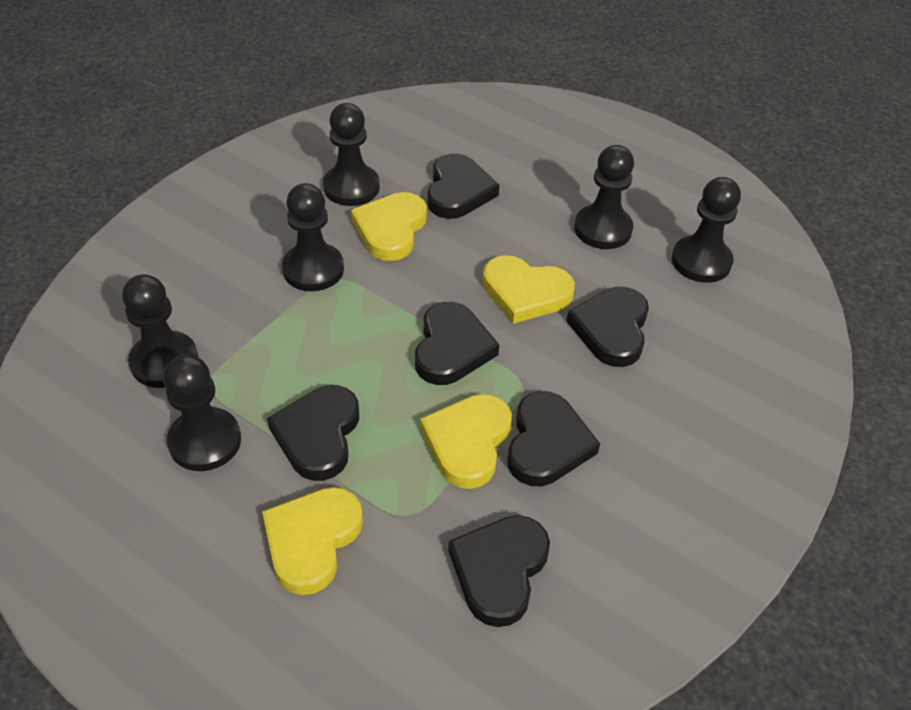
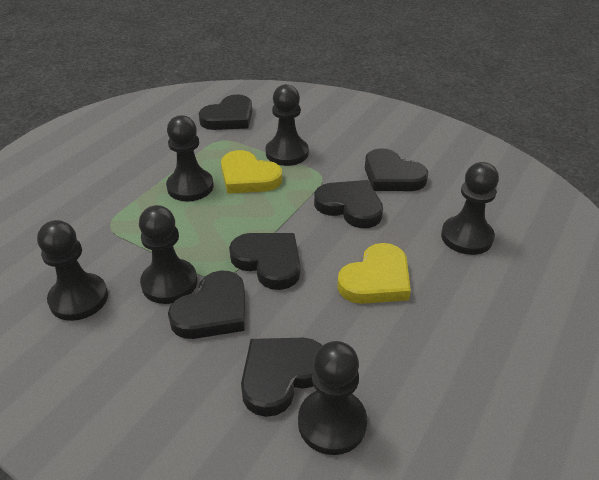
yellow heart: [262,487,363,595] [351,192,427,261] [420,394,512,489] [483,255,575,324] = 4 -> [221,150,282,194] [337,243,411,304] = 2

